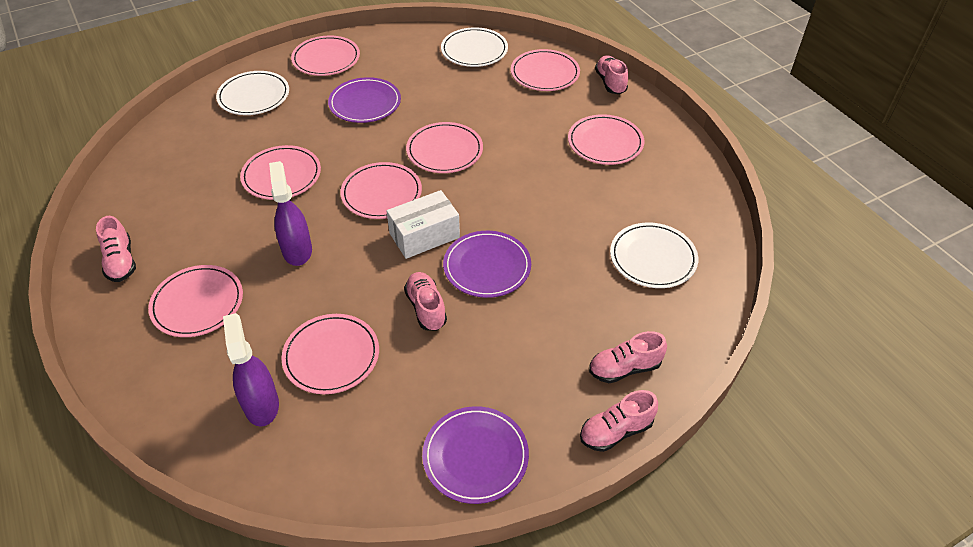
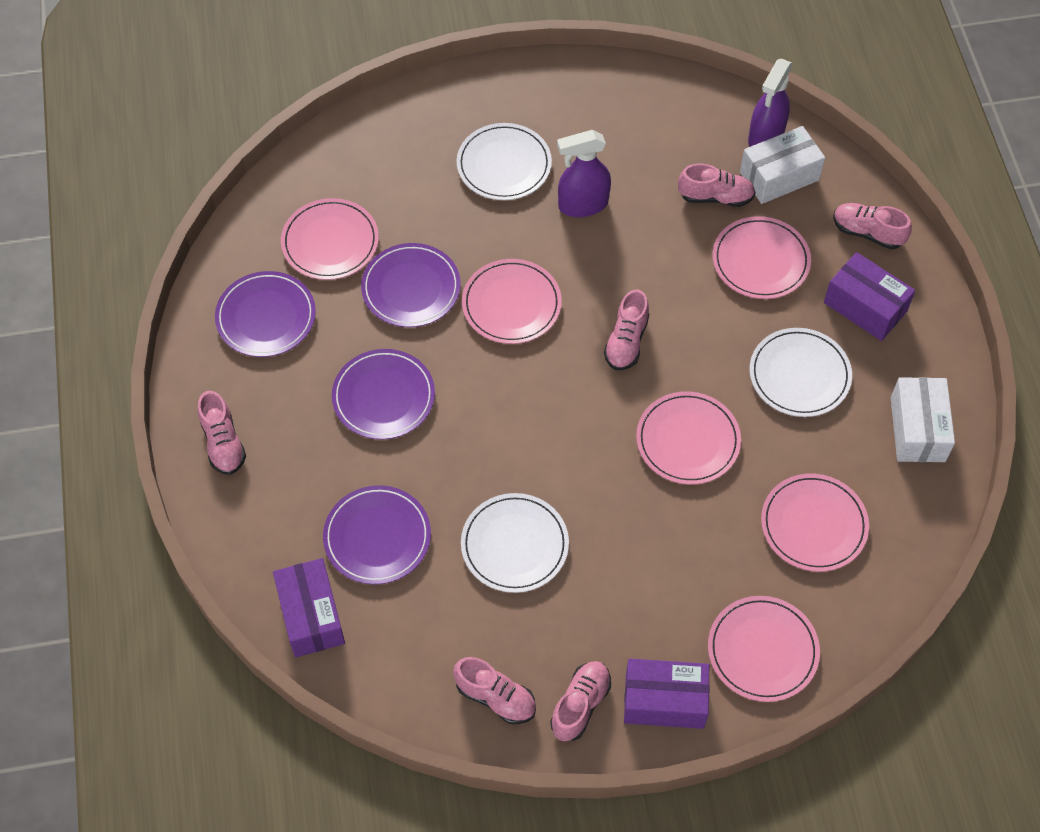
pink plate: [148,265,243,337] [240,145,321,200] [281,314,379,394] [291,36,360,76] [340,162,422,219] [406,122,483,173] [511,49,580,91] [568,114,644,165] = 8 -> [281,198,379,280] [462,259,562,344] [636,391,741,485] [708,596,820,702] [712,216,811,299] [761,474,869,572] = 6
pink shoe: [96,216,136,282] [404,272,447,331] [580,390,658,452] [589,331,667,383] [595,55,628,94] = 5 -> [198,391,246,475] [453,657,536,724] [550,661,611,741] [604,289,649,370] [678,163,756,207] [833,203,912,249] = 6
purple box: none = 0 -> [273,558,345,657] [624,659,710,729] [824,252,915,341] = 3
purple plate: [328,77,401,123] [422,406,529,504] [443,231,531,298] = 3 -> [215,271,316,357] [323,485,431,585] [332,349,435,439] [361,243,461,327] = 4
white box: [387,190,460,259] = 1 -> [740,126,825,204] [891,377,955,462] = 2

